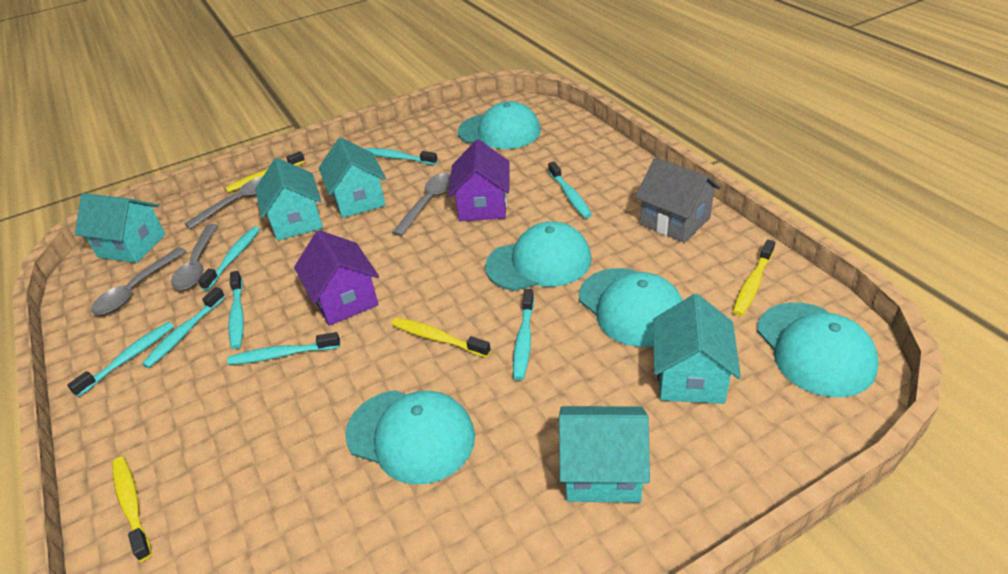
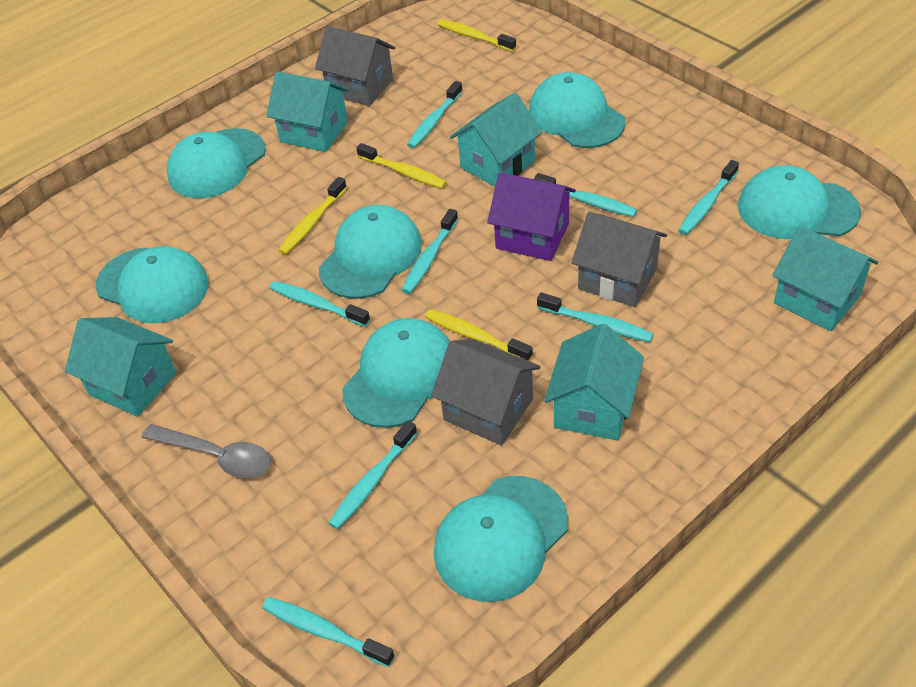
grey house: [635,157,721,243] = 1 -> [315,26,395,106] [431,339,541,446] [572,212,667,307] = 3
grey spoon: [91,247,187,315] [171,224,218,290] [185,176,263,229] [392,173,451,236] = 4 -> [141,424,271,478] = 1
purple house: [294,230,379,326] [448,139,510,221] = 2 -> [487,172,576,261] = 1
turquoise cap: [345,390,475,484] [458,101,541,149] [485,221,592,291] [579,268,683,347] [757,302,878,397] = 5 -> [96,246,208,323] [167,128,266,198] [319,205,422,299] [342,318,450,428] [434,476,568,602] [529,72,626,148] [738,165,861,239] = 7

